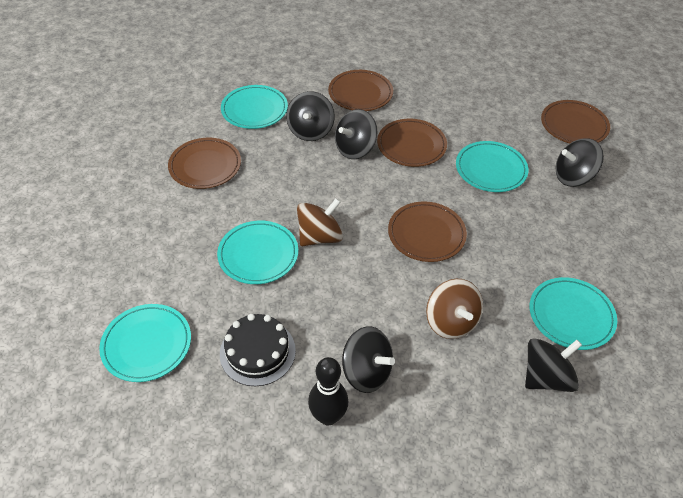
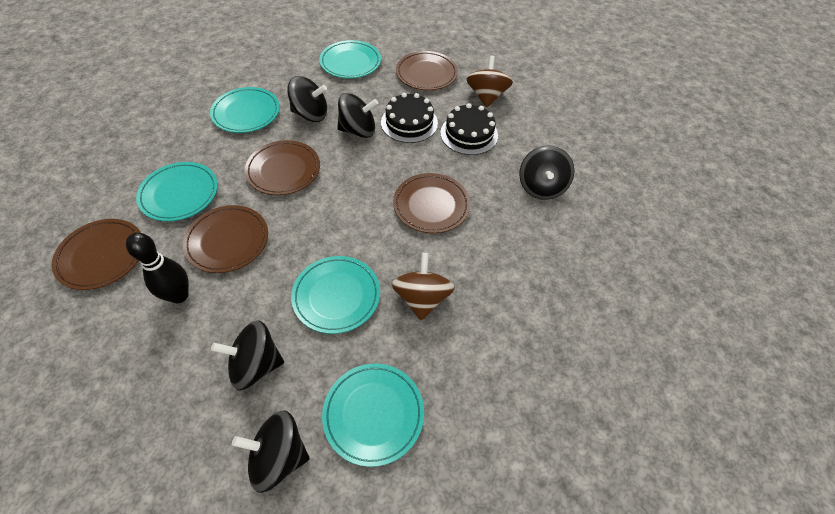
black cake: [220,314,296,386] = 1 -> [381,93,438,143] [440,103,498,155] = 2

